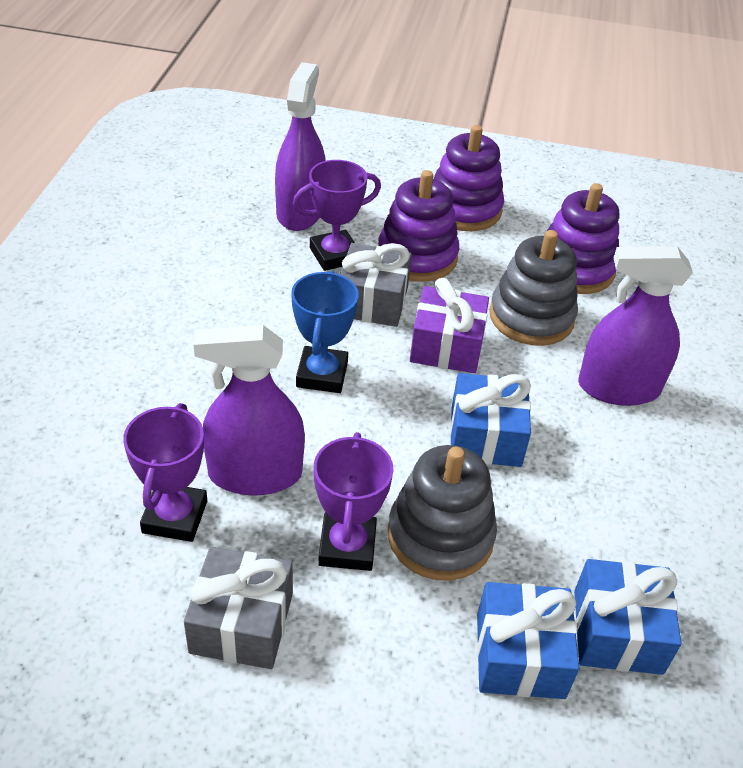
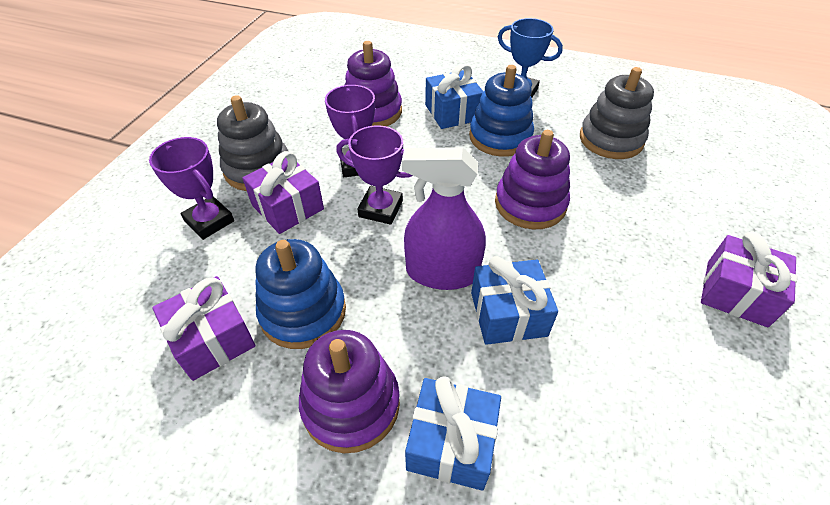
blue stacking toy: none = 0 -> [255,239,346,349] [469,65,534,157] = 2
grey gift: [184,546,293,669] [340,243,412,327] = 2 -> none = 0
purple gift: [410,278,489,373] = 1 -> [152,276,256,381] [242,151,324,234] [701,231,797,327] = 3
purple spray bottle: [194,325,305,496] [275,62,326,231] [578,246,693,406] = 3 -> [402,147,486,290] = 1

